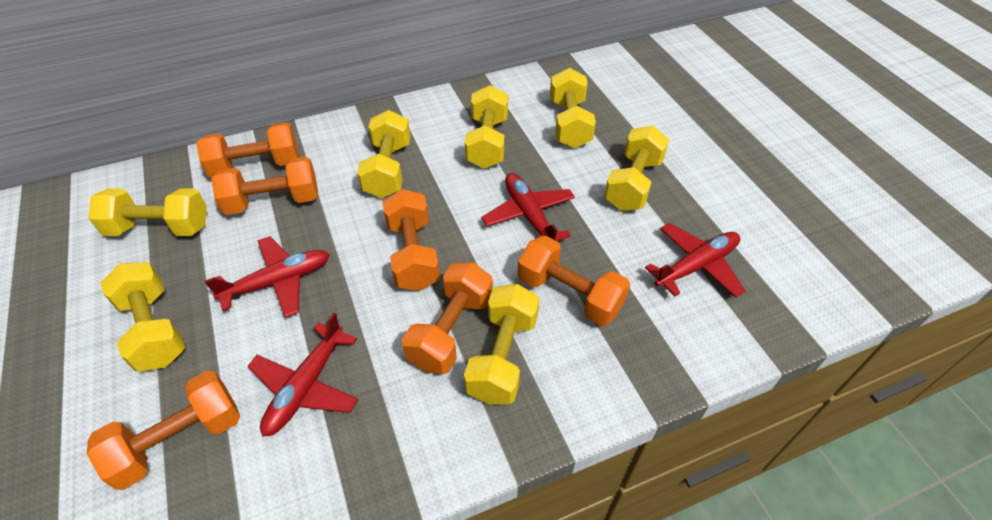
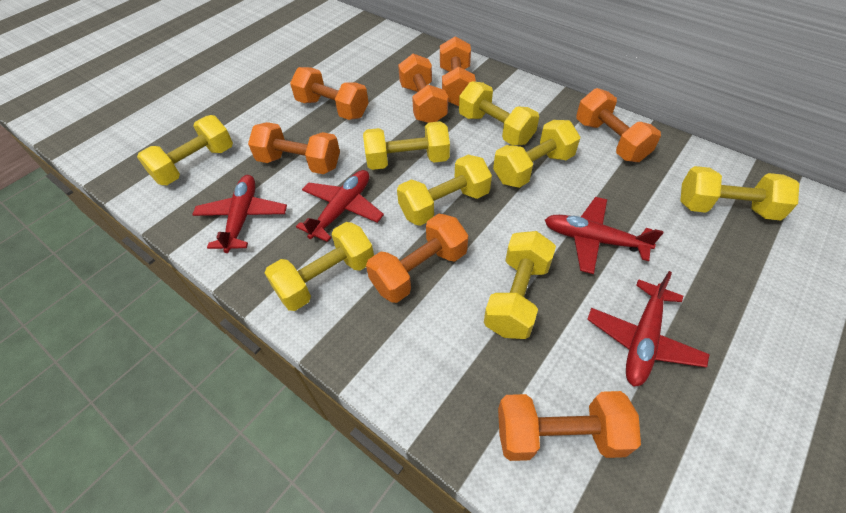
orange dumbbell: [87,370,240,490] [196,122,299,178] [211,157,318,215] [382,189,440,291] [402,262,493,374] [518,236,630,326] = 6 -> [248,122,340,174] [290,67,368,120] [366,214,468,303] [398,54,448,123] [440,37,476,106] [498,391,641,461] [576,88,661,162] = 7
yellow dumbbell: [89,188,207,236] [100,262,185,372] [357,110,410,198] [464,284,539,404] [465,85,508,168] [550,68,596,148] [604,125,669,211] = 7 -> [137,115,233,185] [265,222,374,311] [363,121,450,170] [397,155,492,226] [459,81,539,146] [484,231,556,339] [493,120,580,188] [680,166,799,221] = 8

